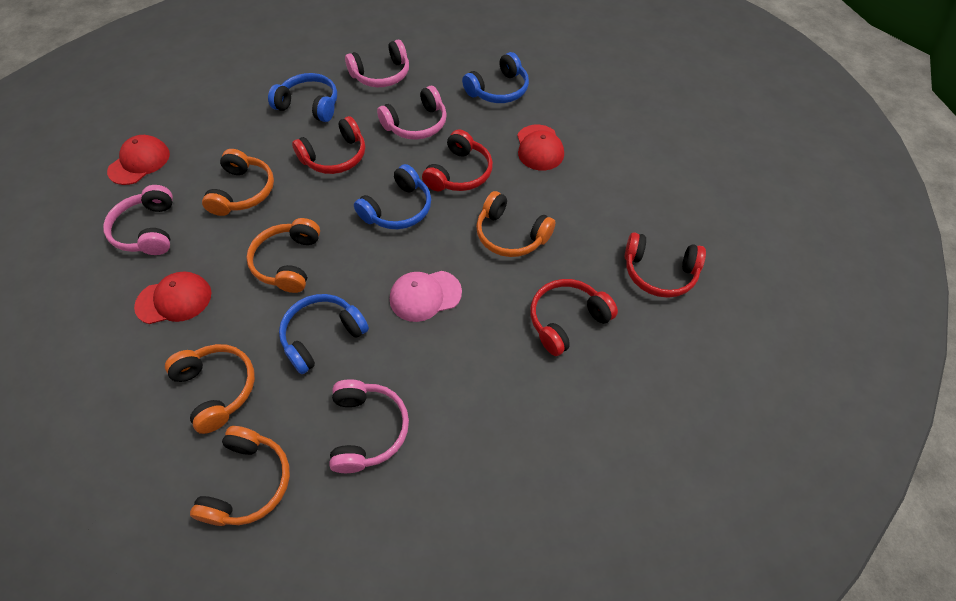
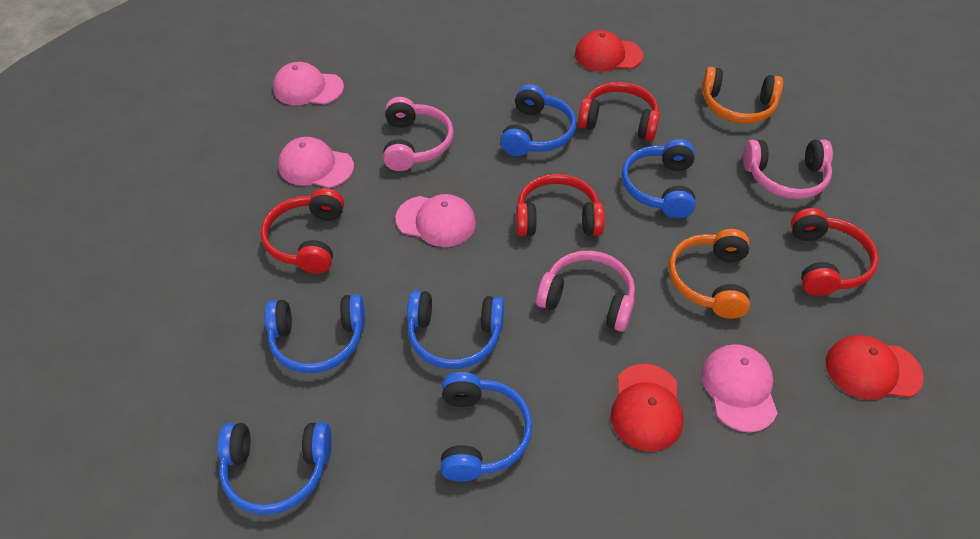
blue headphones: [268,73,337,122] [279,294,369,374] [354,164,431,229] [462,52,529,103] = 4 -> [218,422,332,515] [265,294,365,373] [407,290,504,369] [440,372,533,481] [500,84,576,156] [622,139,696,218] = 6
orange headphones: [165,344,255,434] [190,426,290,526] [202,149,274,216] [246,218,320,293] [476,191,556,257] = 5 -> [668,229,750,319] [701,67,783,124] = 2
pink cap: [390,271,462,322] = 1 -> [273,62,344,105] [278,137,354,188] [396,194,476,247] [701,344,778,432] = 4
pink headphones: [103,185,173,255] [329,379,409,473] [345,40,409,87] [377,86,447,140] = 4 -> [383,97,454,171] [536,251,635,332] [743,139,833,199] = 3

